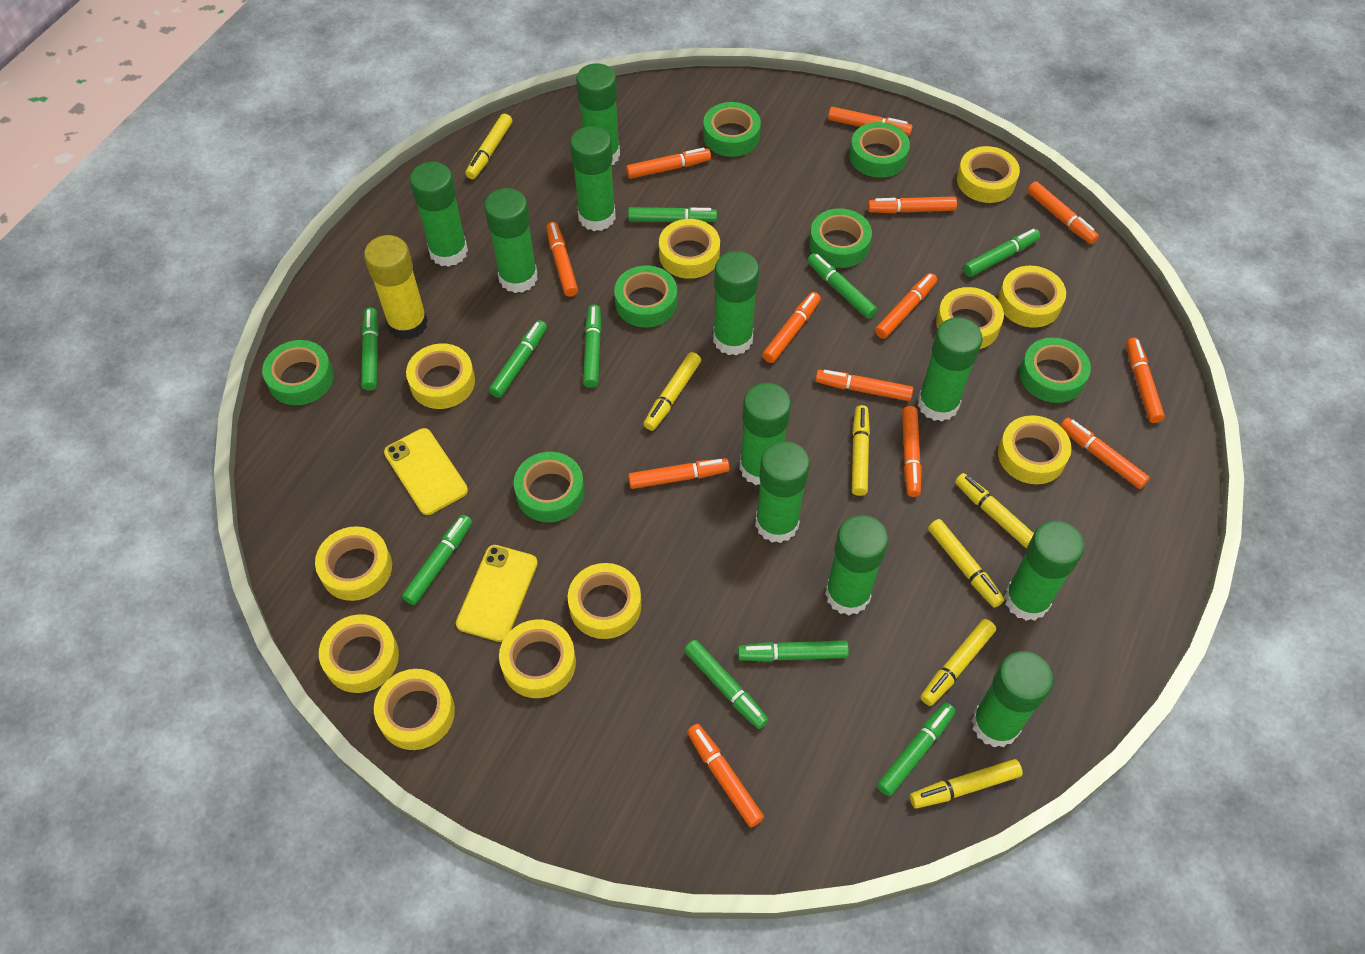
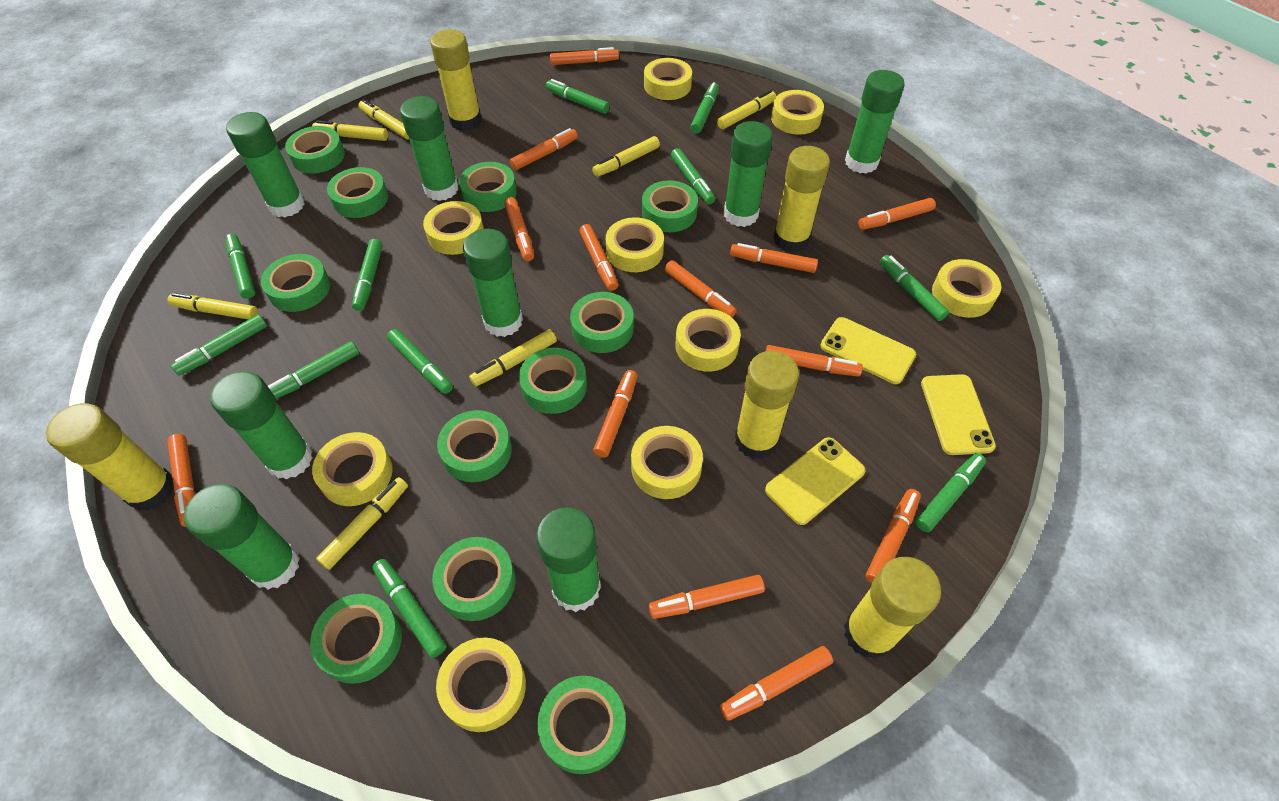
green glue stick: [410,162,468,267] [484,188,538,293] [570,126,616,231] [576,63,620,165] [713,251,759,356] [739,383,791,485] [755,441,810,543] [825,515,889,615] [918,317,983,421] [971,651,1053,747] [1004,521,1084,621] = 11 -> [184,484,300,590] [210,371,313,479] [226,112,305,217] [400,96,459,201] [463,229,523,337] [536,507,601,612] [724,121,773,227] [845,70,905,174] = 8
green marker: [361,307,379,390] [402,515,472,605] [489,320,547,398] [583,305,602,388] [628,207,717,222] [684,640,769,729] [738,640,849,662] [807,253,877,319] [877,703,956,797] [963,229,1040,277] = 10 -> [171,314,267,375] [225,234,255,299] [268,341,359,399] [352,239,383,311] [372,559,446,658] [387,329,453,394] [546,79,609,114] [671,148,715,204] [690,82,719,134] [880,255,949,321] [915,453,986,532] = 11
green tape: [262,340,334,405] [514,452,585,522] [614,266,677,327] [703,102,761,157] [809,208,872,268] [849,122,910,178] [1020,337,1091,403] = 7 -> [261,254,330,312] [285,126,345,174] [310,594,402,684] [327,167,388,218] [432,537,515,621] [437,410,512,482] [459,162,517,212] [519,348,587,414] [537,676,626,774] [570,292,634,353] [642,180,698,232] = 11
yellow glue stick: [364,235,428,340] = 1 -> [46,403,174,511] [430,29,482,131] [735,351,799,459] [773,146,830,252] [844,557,941,659] = 5
yellow phone: [384,428,468,515] [456,545,538,642] = 2 -> [765,437,866,525] [820,317,916,384] [921,374,996,455] = 3
yellow tape: [315,526,392,601] [319,614,399,693] [374,669,455,750] [406,343,475,409] [499,619,576,698] [568,563,642,639] [659,219,720,279] [936,287,1004,349] [957,146,1020,203] [998,266,1066,328] [998,415,1072,484] = 11 -> [312,432,393,506] [423,201,484,255] [436,637,526,732] [606,217,664,272] [631,426,703,499] [644,58,692,100] [675,309,741,371] [771,90,824,135] [932,259,1001,318] = 9

